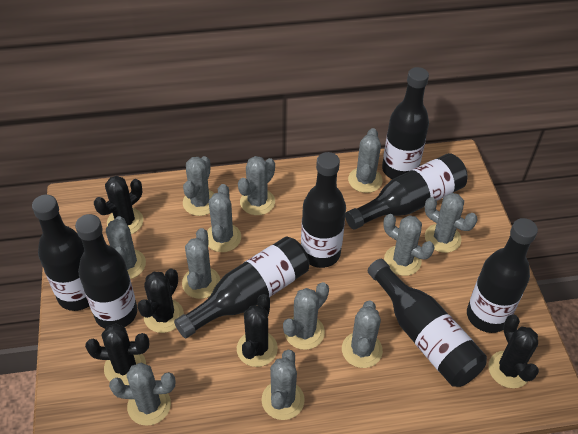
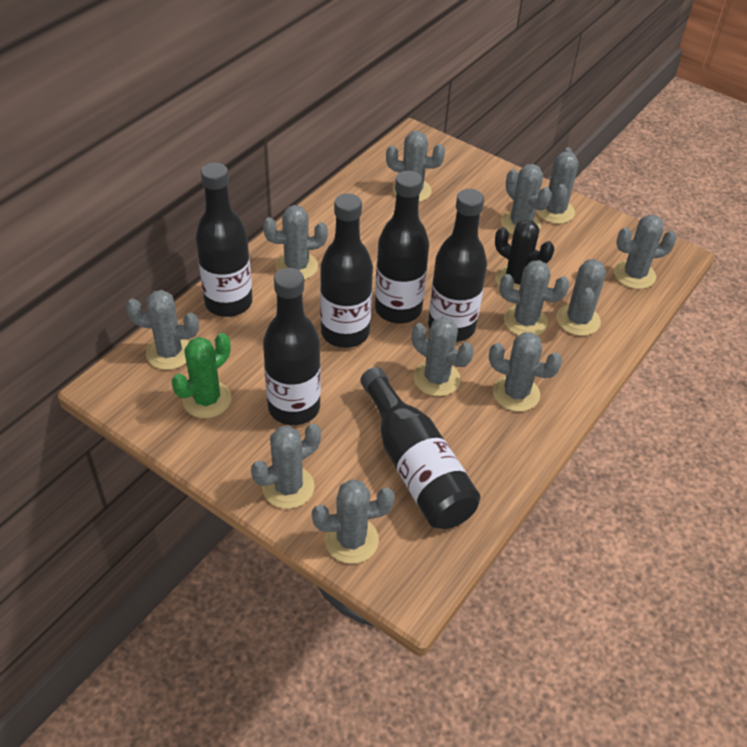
black bottle: [32,195,89,311] [75,214,137,329] [174,237,309,339] [301,152,346,268] [345,153,468,230] [368,259,487,387] [382,67,429,179] [467,218,538,333] = 8 -> [196,163,253,317] [263,268,321,425] [320,193,373,348] [360,367,480,529] [375,171,429,323] [428,189,487,342] = 6
black cactus: [85,323,149,385] [94,176,143,234] [137,268,184,333] [237,294,278,367] [488,315,539,388] = 5 -> [495,219,554,290] = 1
green cactus: none = 0 -> [172,333,231,418] = 1

